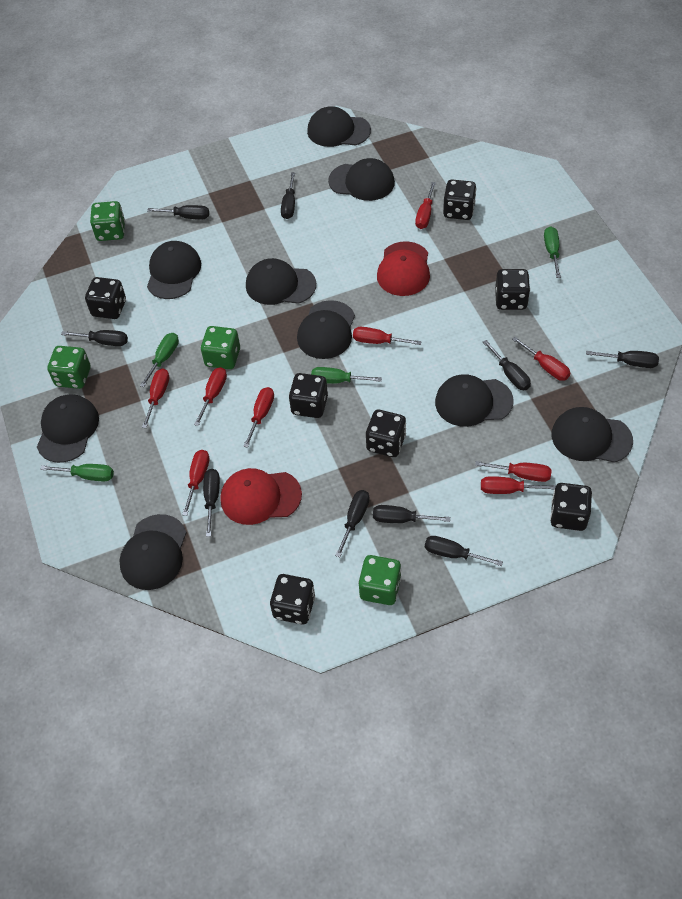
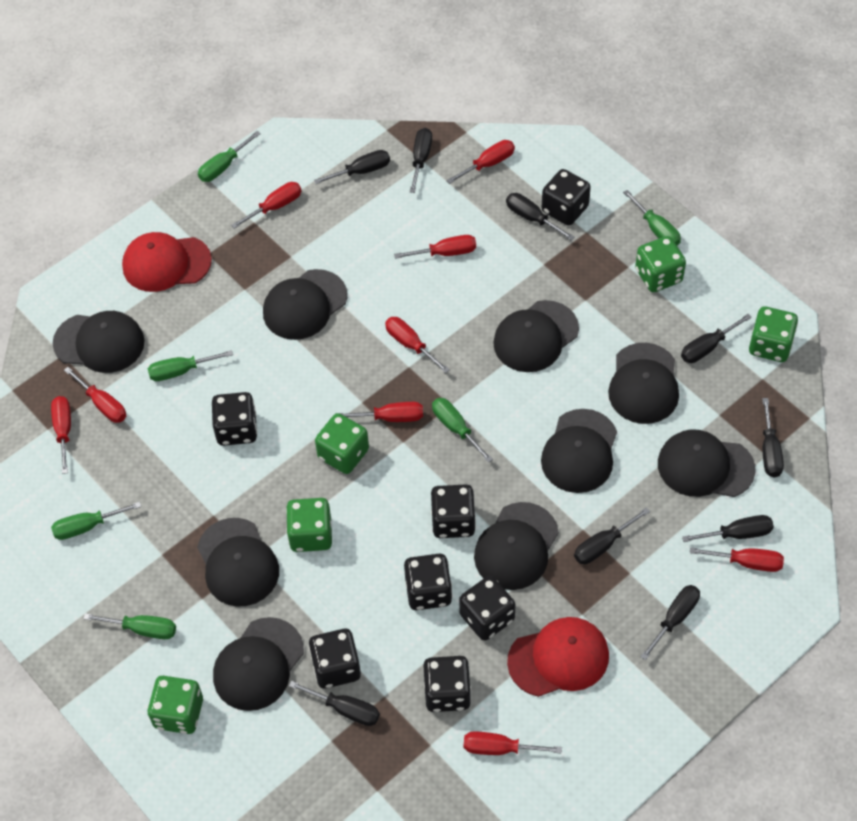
green dice: [47,346,90,389] [90,201,125,241] [201,326,240,369] [358,555,401,605] = 4 -> [147,676,203,734] [286,498,332,552] [315,413,369,474] [635,236,686,292] [749,306,798,362] = 5
green screwdriver: [40,464,114,481] [140,333,179,387] [311,367,382,384] [544,226,561,278] = 4 -> [51,502,141,540] [83,613,176,639] [148,350,233,381] [198,131,261,182] [432,398,493,463] [623,190,681,246] = 6

